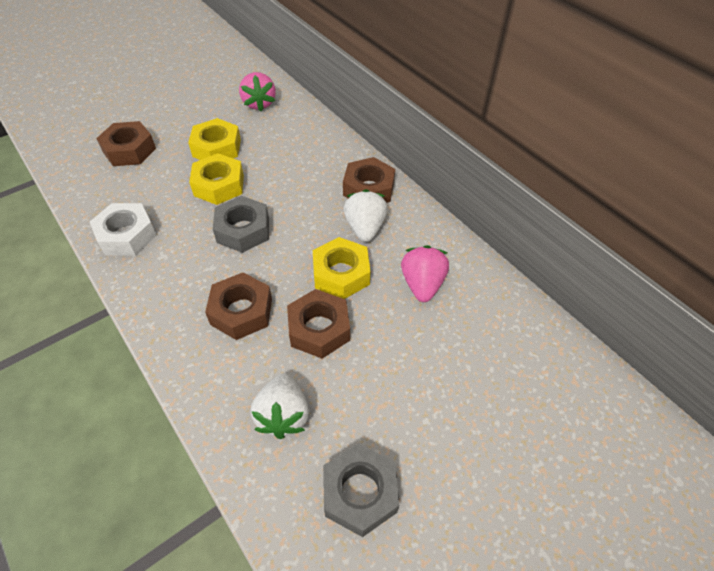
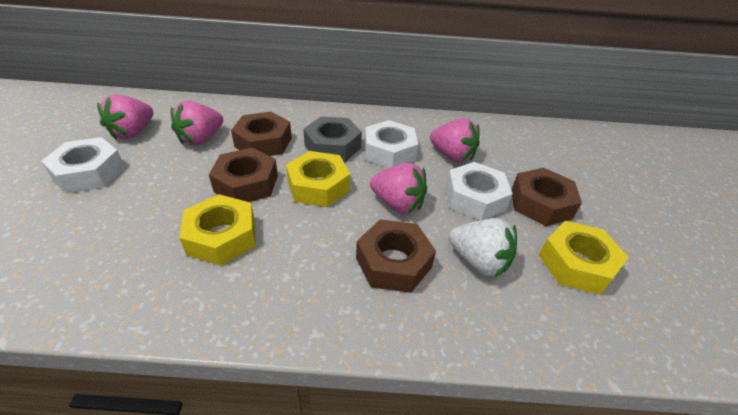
grey nut: [213,196,269,253] [323,443,399,537] = 2 -> [304,116,362,162] = 1
pink strawberry: [239,72,276,111] [401,245,449,302] = 2 -> [97,94,153,139] [171,101,223,145] [370,163,427,214] [430,118,480,162] = 4
white nut: [90,203,157,255] = 1 -> [41,137,125,193] [365,120,418,168] [446,162,513,220] = 3
white strawberry: [251,373,309,439] [344,189,388,242] = 2 -> [449,218,517,277] = 1

